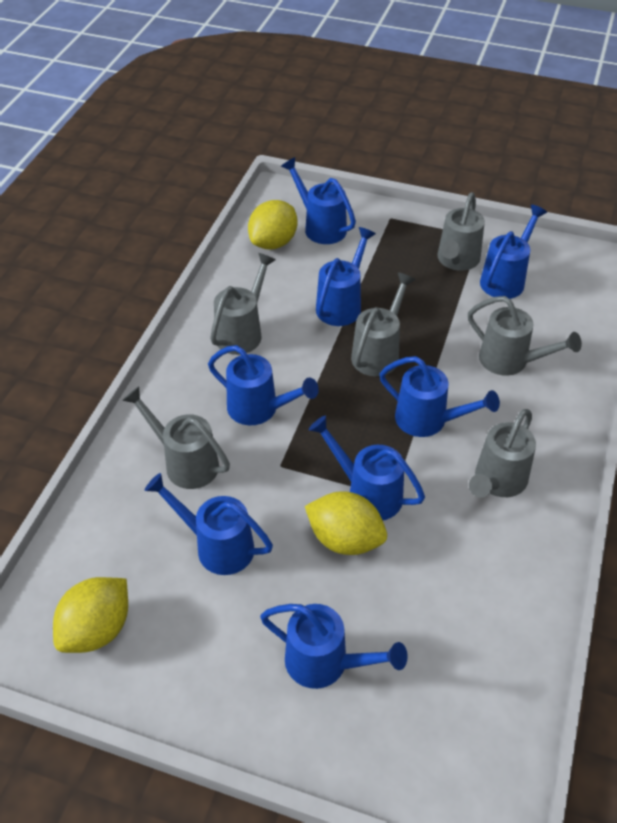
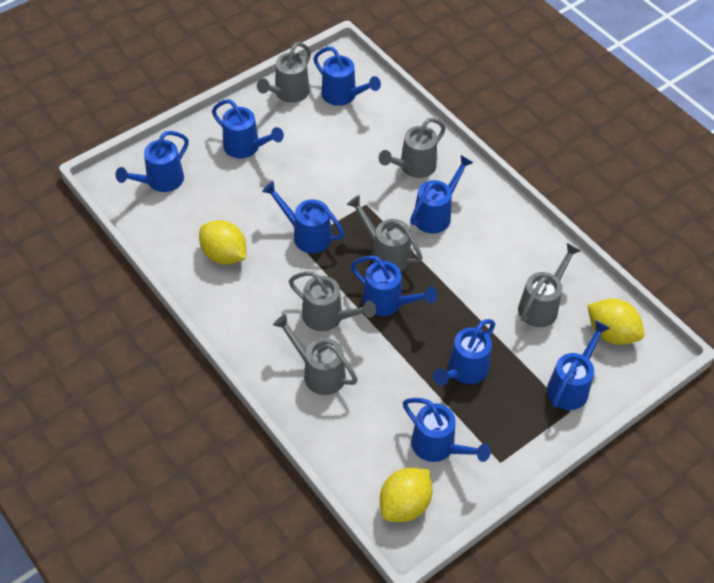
blue watering can: [145,473,273,575] [208,345,319,425] [260,604,408,689] [281,157,356,244] [308,416,425,520] [316,227,376,326] [379,356,500,437] [480,205,547,299] = 8 -> [115,131,189,192] [212,99,284,158] [262,181,345,253] [313,47,381,106] [351,256,437,316] [403,398,491,462] [410,155,473,233] [433,319,495,386] [547,320,610,410] = 9

